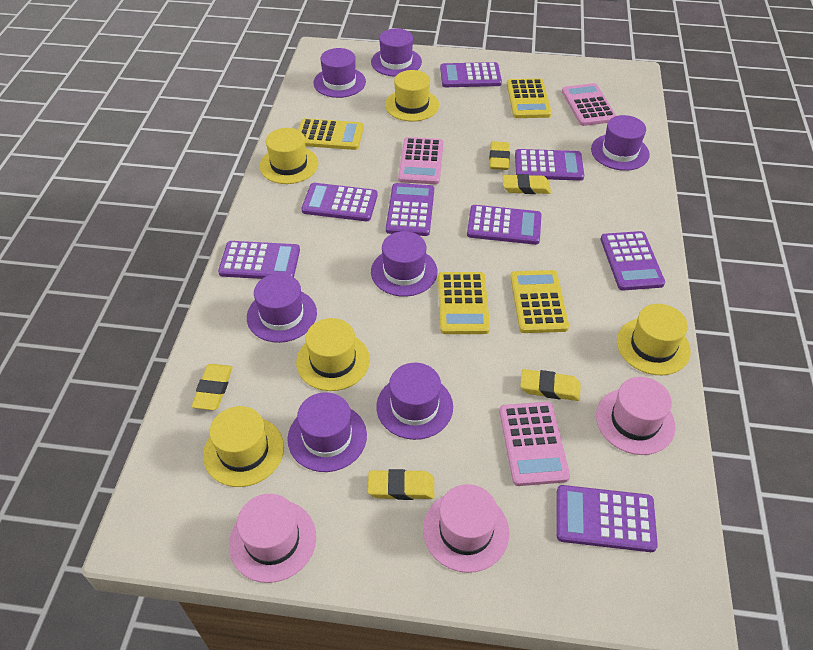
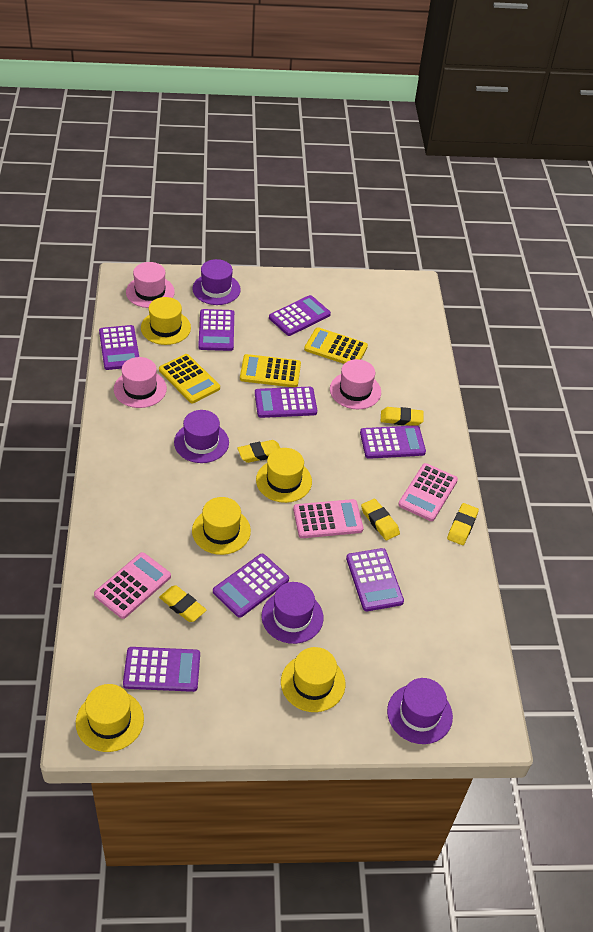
purple hat: [247,273,317,343] [287,392,367,472] [313,48,366,98] [371,28,422,77] [371,231,437,297] [376,363,453,440] [591,115,650,171] = 7 -> [174,410,229,463] [192,259,241,305] [262,582,323,644] [387,678,453,744] = 4
yellow calculator: [298,118,364,150] [438,272,490,334] [507,78,552,118] [510,270,569,333] = 4 -> [159,354,220,403] [240,354,301,387] [304,327,368,364] = 3

